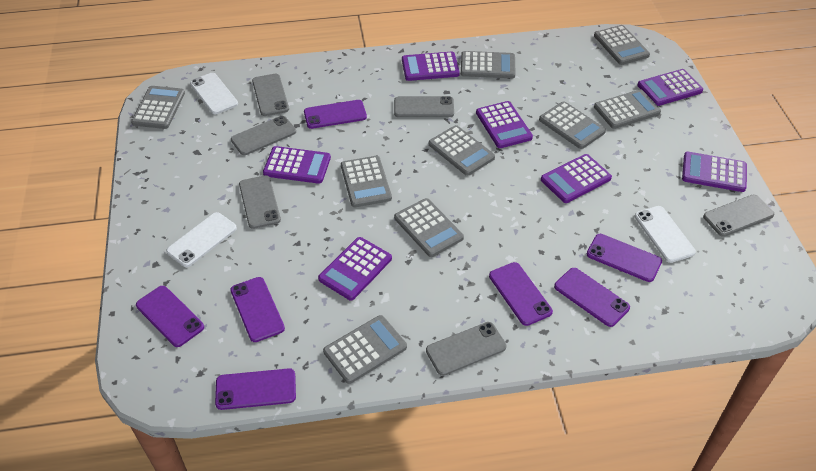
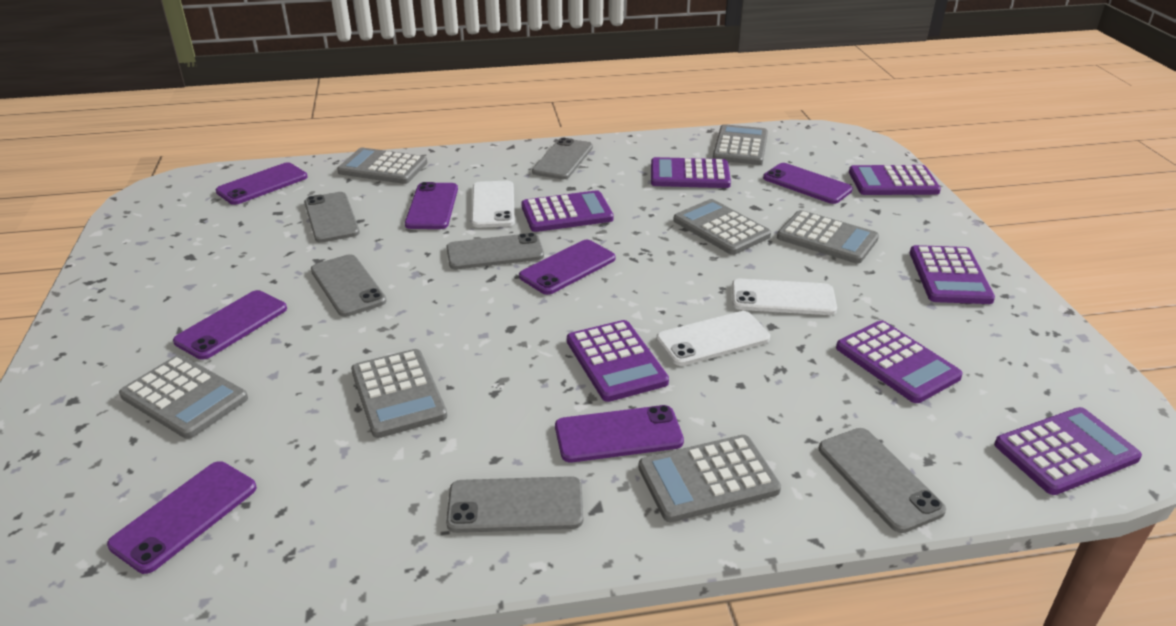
grey calculator: [131,86,185,129] [323,315,407,384] [341,156,392,207] [394,198,464,257] [429,125,495,176] [461,51,516,78] [539,101,606,149] [594,25,650,65] [594,89,661,129] = 9 -> [119,355,248,439] [337,148,427,184] [351,349,447,438] [638,435,781,522] [673,199,771,255] [713,124,768,165] [777,210,879,264] = 7

